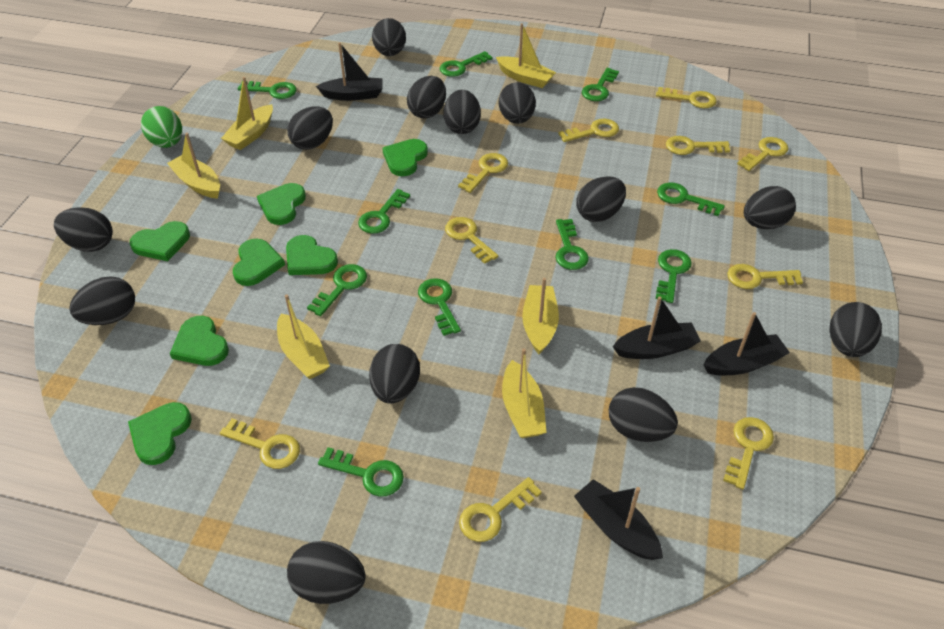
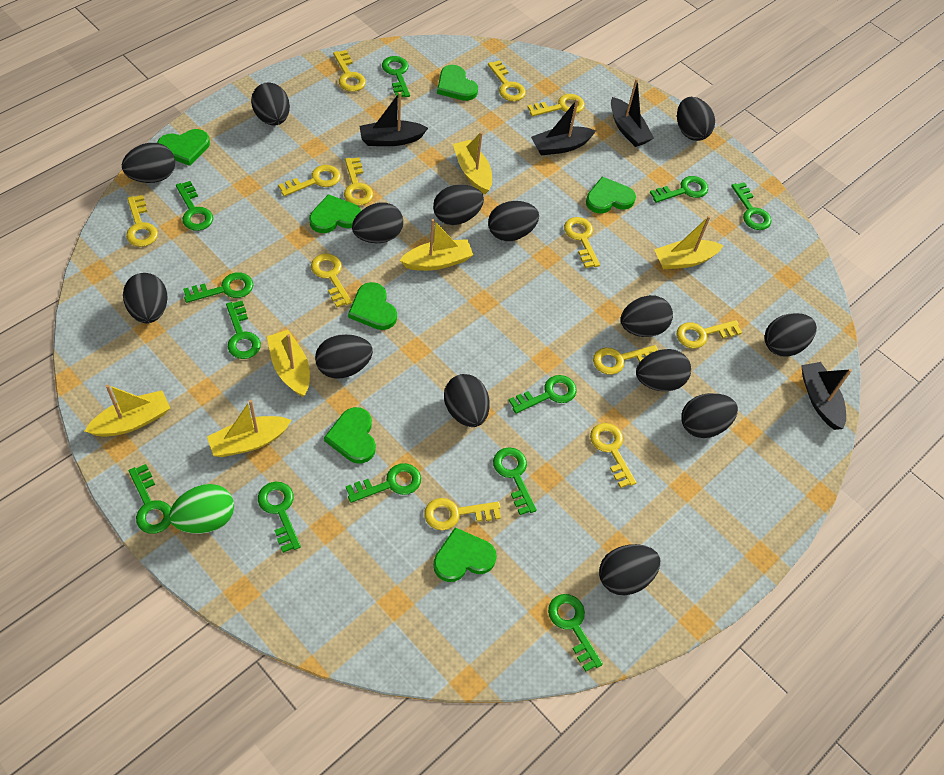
black egg: [54,207,113,252] [69,276,135,325] [287,106,333,150] [287,541,366,604] [369,344,420,404] [372,18,406,56] [407,76,446,119] [443,90,481,134] [499,82,536,124] [576,176,626,222] [609,387,678,442] [744,186,796,229] [830,302,882,357] = 13 -> [122,143,175,183] [123,273,168,324] [251,82,290,126] [315,334,373,379] [352,203,403,243] [433,184,484,225] [444,374,490,427] [488,201,539,241] [599,544,660,595] [621,295,673,337] [636,349,691,391] [677,97,715,141] [681,393,738,438] [764,313,817,357] = 14
green key: [238,81,297,99] [307,264,367,316] [318,447,404,497] [358,189,410,234] [418,278,461,336] [440,51,492,77] [555,219,589,270] [582,68,619,101] [656,249,692,303] [657,182,725,216] = 10 -> [128,464,171,534] [176,181,213,231] [183,272,253,303] [226,301,261,359] [258,482,301,553] [346,463,421,503] [382,56,410,97] [493,447,537,515] [509,375,577,414] [548,594,603,672] [650,176,708,203] [731,182,772,230] = 12
yellow key: [220,418,300,469] [445,217,498,264] [458,153,508,193] [459,477,542,542] [558,119,619,142] [656,87,717,108] [666,136,730,155] [723,417,774,489] [727,264,803,289] [737,137,788,171] = 10 -> [126,195,158,247] [278,165,341,196] [311,254,352,307] [333,50,366,92] [344,157,373,206] [424,498,501,530] [488,60,526,101] [528,94,585,117] [564,217,600,268] [590,423,637,488] [593,345,658,375] [677,320,742,348] = 12

